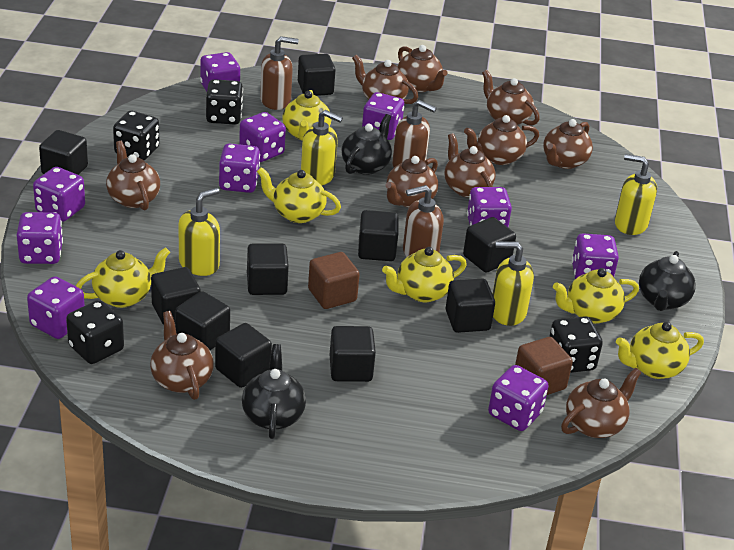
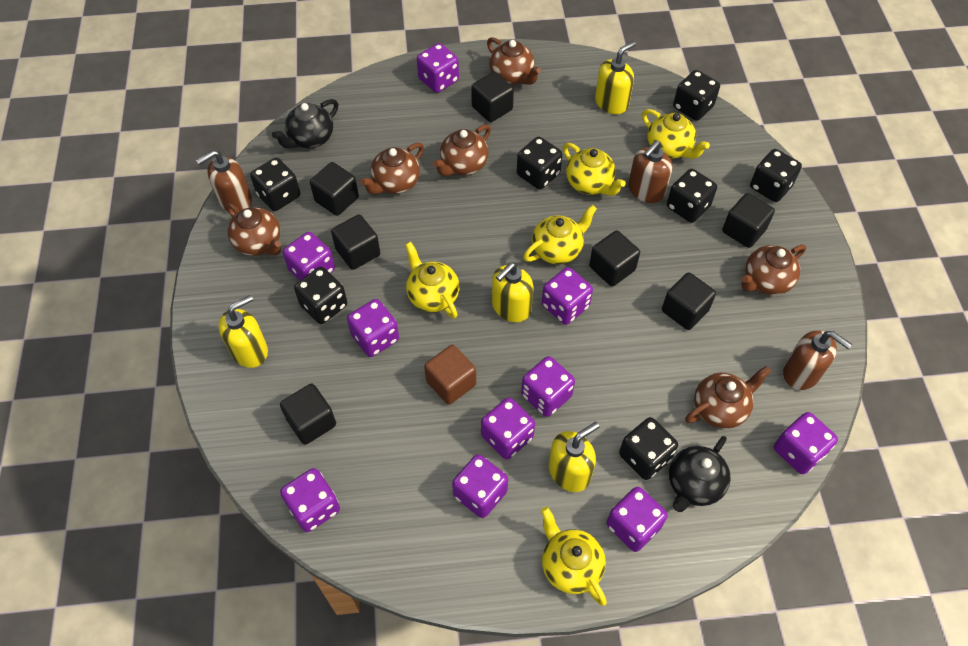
black cube: [39,130,88,175] [151,267,201,325] [175,291,230,350] [215,323,272,388] [247,243,289,295] [298,53,336,96] [330,326,376,382] [358,210,399,261] [446,279,495,333] [463,217,516,273] = 10 -> [280,384,336,445] [310,162,359,216] [331,214,380,270] [471,72,514,122] [589,231,640,287] [662,272,716,330] [722,193,775,248] = 7
black dice: [66,300,124,364] [113,111,159,160] [206,79,243,125] [549,316,603,373] = 4 -> [250,158,300,211] [294,267,347,324] [517,137,562,189] [619,417,678,480] [667,169,717,223] [673,70,720,121] [750,149,802,202] = 7
black teapot: [242,344,306,439] [342,114,392,175] [639,251,696,311] = 3 -> [272,99,338,148] [669,436,731,512] = 2
brown cube: [308,252,360,309] [515,337,573,395] = 2 -> [424,345,476,405] = 1
brown teapot: [106,141,160,210] [150,311,214,400] [352,55,418,104] [386,156,438,208] [398,45,447,92] [444,133,495,198] [464,115,539,165] [482,70,540,126] [543,119,593,169] [561,368,642,438] = 10 -> [226,203,281,256] [360,143,424,194] [433,124,491,176] [487,37,541,85] [685,366,771,429] [741,245,806,295] = 6
yellow teapot: [76,247,170,308] [257,167,341,223] [283,90,331,141] [382,247,467,302] [553,268,639,324] [616,322,704,379] = 6 -> [405,242,460,319] [523,205,597,264] [541,507,607,606] [563,143,626,196] [642,109,710,159] = 5

